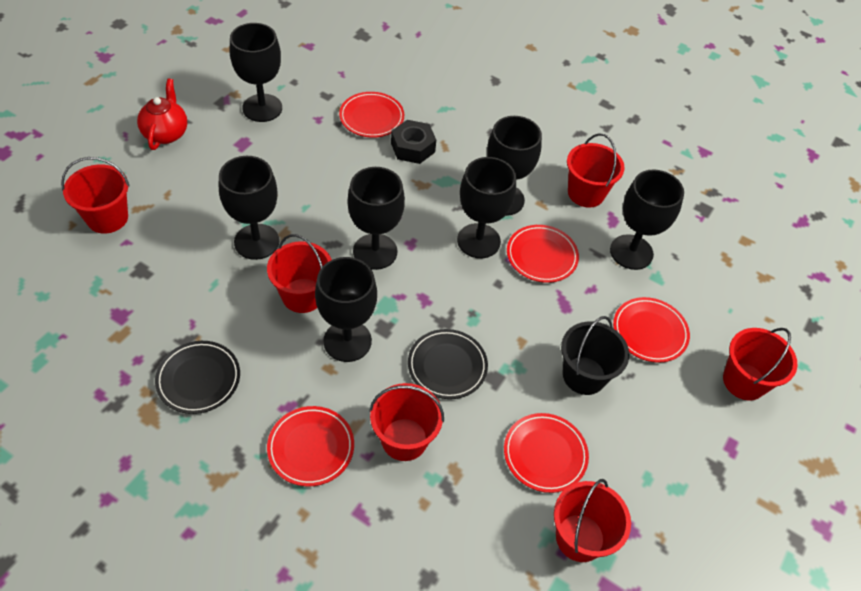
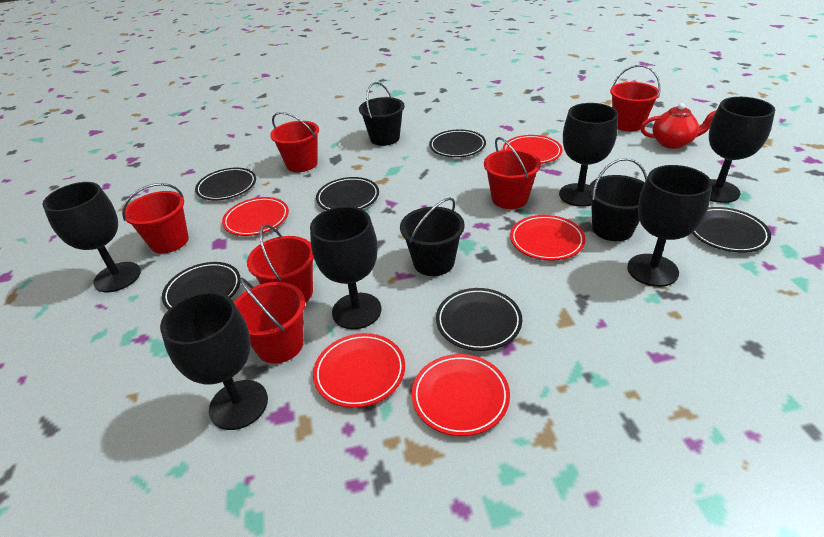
black bucket: [561,316,629,395] = 1 -> [359,82,405,146] [400,197,464,276] [589,158,647,241] = 3
black goblet: [219,156,279,260] [230,23,282,122] [315,257,377,362] [348,167,405,270] [457,157,516,258] [487,116,542,216] [610,169,684,270] = 7 -> [42,182,141,292] [160,292,268,430] [310,206,381,329] [559,103,618,207] [627,165,712,287] [709,97,775,203] = 6
black nut: [391,120,436,164] = 1 -> none = 0
black plate: [155,341,240,414] [408,329,488,399] = 2 -> [162,262,241,310] [195,168,256,200] [316,177,379,210] [429,129,486,157] [436,288,522,351] [692,207,771,253] = 6

